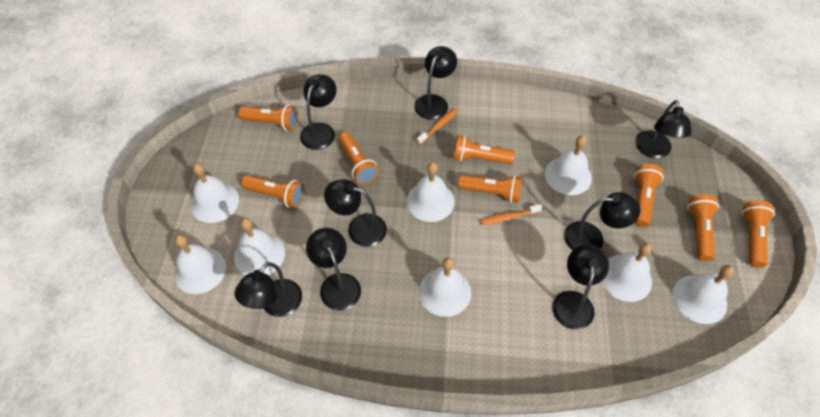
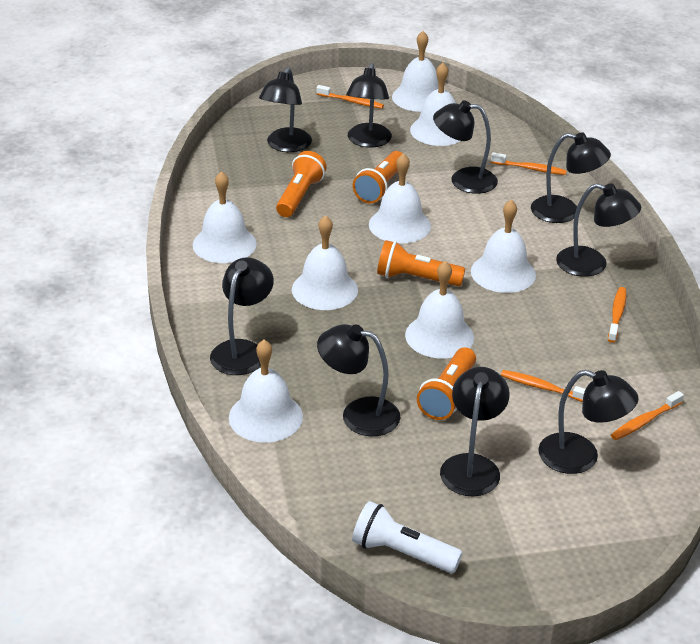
black lamp: [235,262,302,317] [300,74,337,150] [306,228,361,311] [324,179,387,247] [414,46,457,120] [553,244,609,330] [564,192,641,250] [636,100,692,158] = 8 -> [210,257,274,375] [259,67,312,152] [317,324,401,436] [346,63,392,148] [433,100,498,194] [440,367,510,496] [531,132,611,223] [538,370,639,474] [556,183,641,277] = 9
orange flashlight: [238,105,299,131] [241,175,305,208] [339,132,379,185] [453,135,515,164] [458,175,522,203] [634,164,664,227] [687,194,719,261] [742,200,775,268] = 8 -> [276,151,327,217] [353,151,403,204] [377,240,465,286] [417,347,476,420] = 4
orange toothbrush: [417,109,458,145] [480,204,542,225] = 2 -> [316,85,384,109] [491,153,567,175] [501,370,585,402] [608,287,626,343] [611,391,684,440] = 5
white flashlight: none = 0 -> [352,501,463,573] = 1

